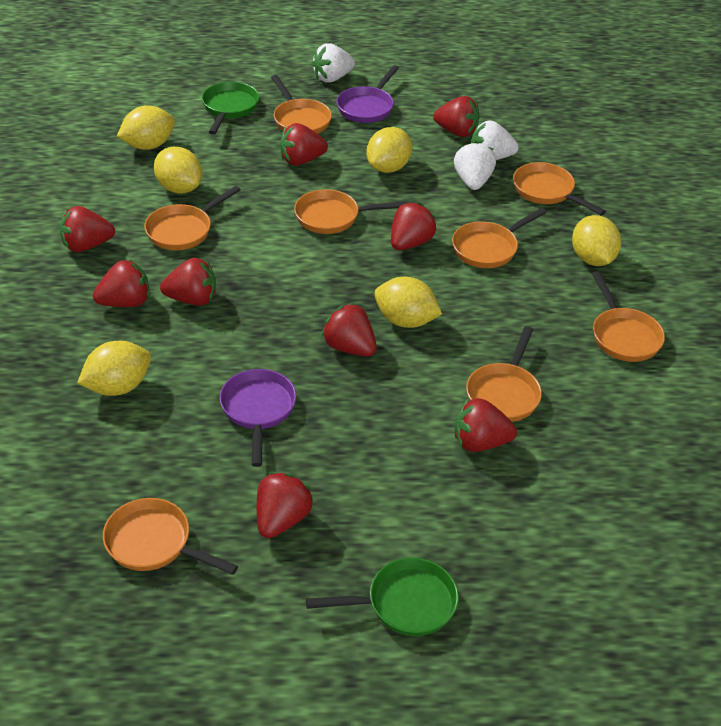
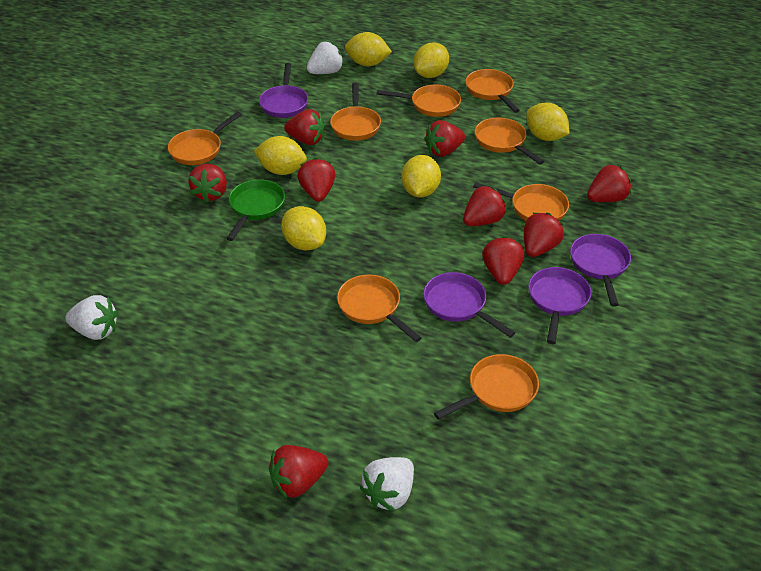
green pan: [202,82,259,135] [306,557,459,636] = 2 -> [226,179,285,241] = 1
purple pan: [220,369,296,467] [337,65,399,123] = 2 -> [259,63,308,118] [423,272,515,338] [528,267,591,344] [570,234,631,307] = 4

